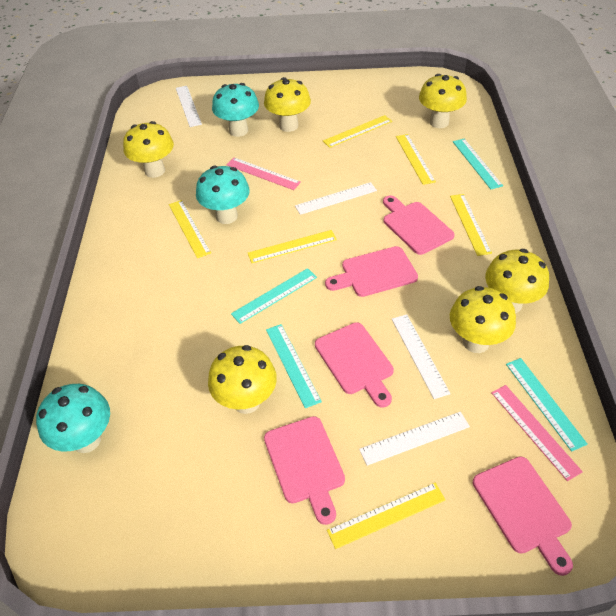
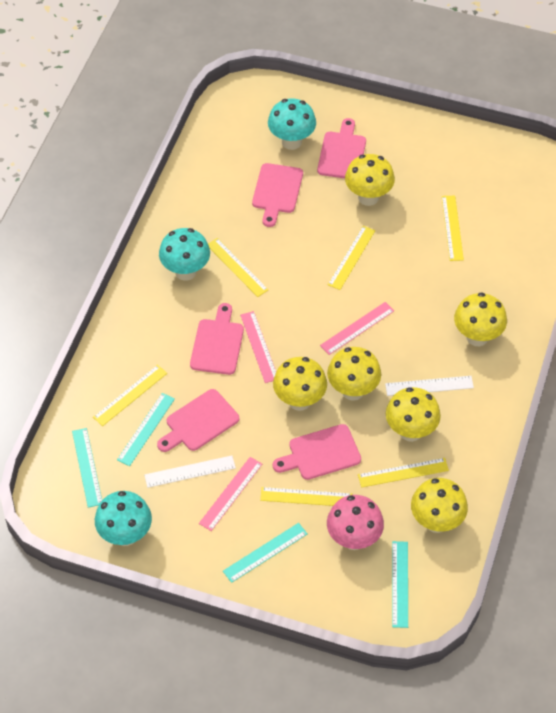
pink mushroom: none = 0 -> [327,495,384,550] = 1
pink ruler: [227,158,301,190] [491,385,583,481] = 2 -> [199,457,262,531] [240,311,276,383] [320,302,394,355] = 3
white ruler: [176,86,202,127] [295,182,377,215] [359,412,470,466] [392,314,451,399] = 4 -> [144,456,236,488] [385,376,474,396] = 2

